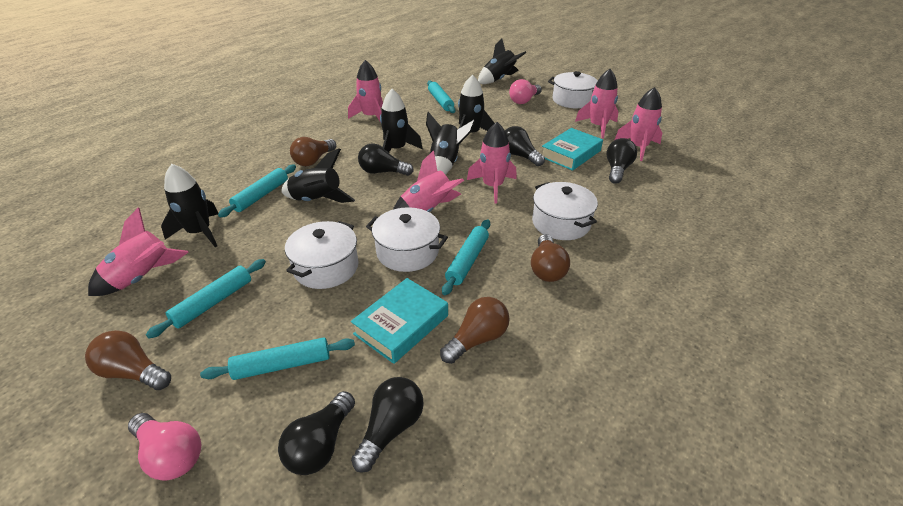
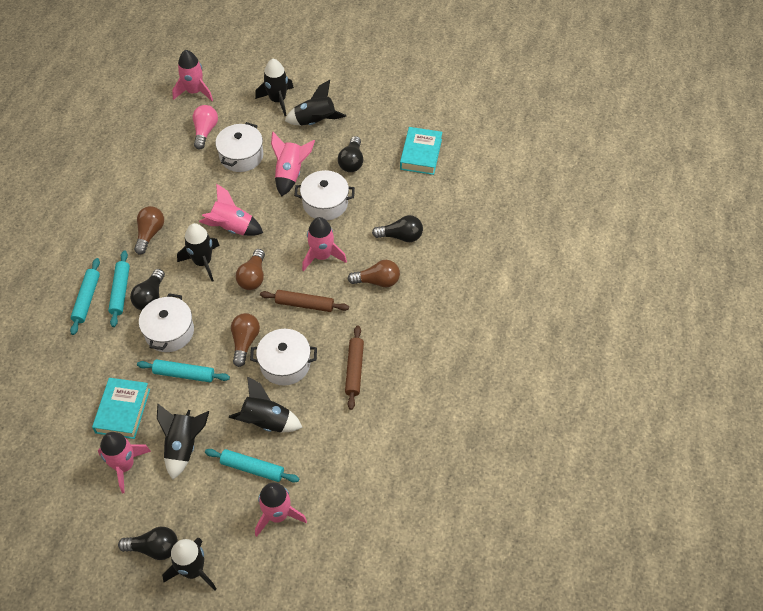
black light bulb: [278,391,355,475] [351,377,424,473] [358,144,414,176] [505,126,545,166] [606,138,637,184] = 5 -> [118,527,178,560] [130,269,165,310] [338,136,363,172] [372,215,423,242] = 4
brown rolling pin: none = 0 -> [260,290,349,312] [345,326,364,410] = 2
pink light bulb: [128,413,201,481] [509,79,542,104] = 2 -> [193,105,218,150] = 1
turquoise rolling pin: [146,259,266,338] [200,337,355,380] [218,165,296,217] [427,80,456,113] [442,219,490,295] = 5 -> [70,258,100,335] [108,250,130,327] [137,359,230,382] [205,449,299,483] = 4

